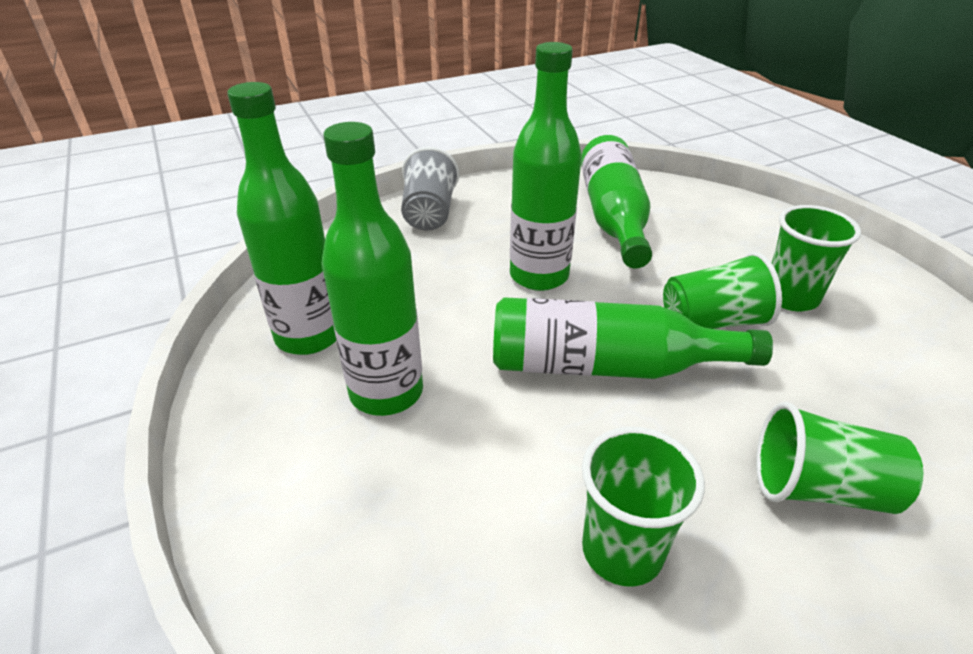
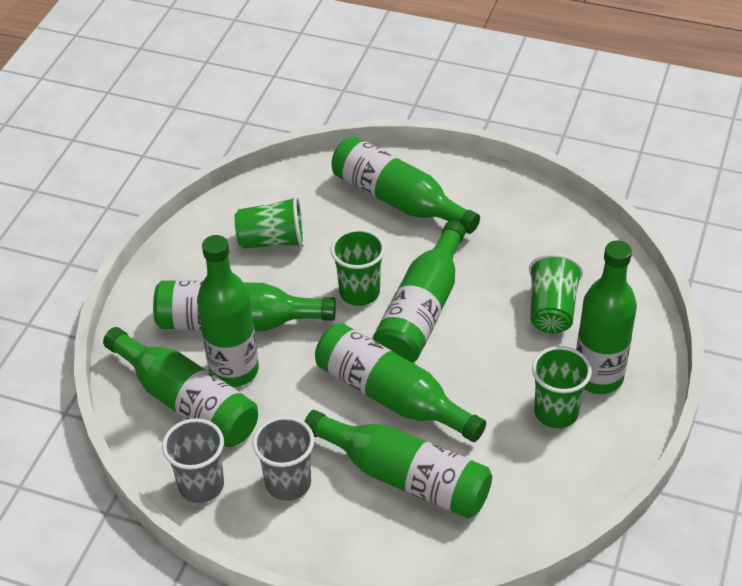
green bottle: [227,82,336,355] [322,122,423,416] [493,297,773,379] [510,42,582,291] [581,135,652,268] = 5 -> [103,327,258,447] [153,280,336,331] [197,235,259,387] [304,410,492,518] [315,323,486,442] [332,136,480,234] [373,221,466,363] [576,240,637,394] = 8
grey cup: [401,147,459,230] = 1 -> [162,418,224,503] [253,416,314,501] = 2

